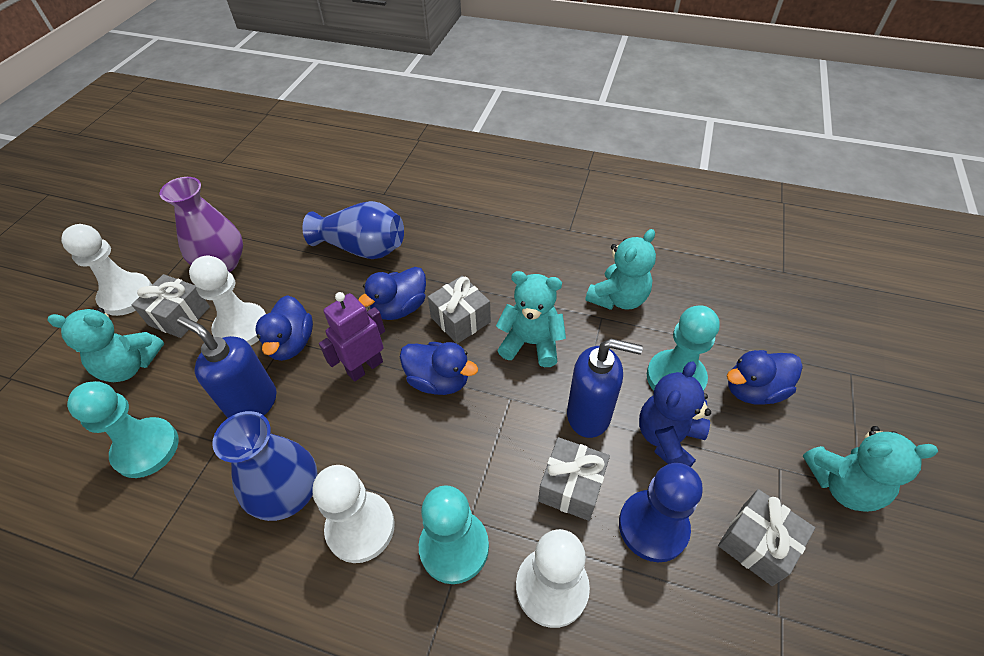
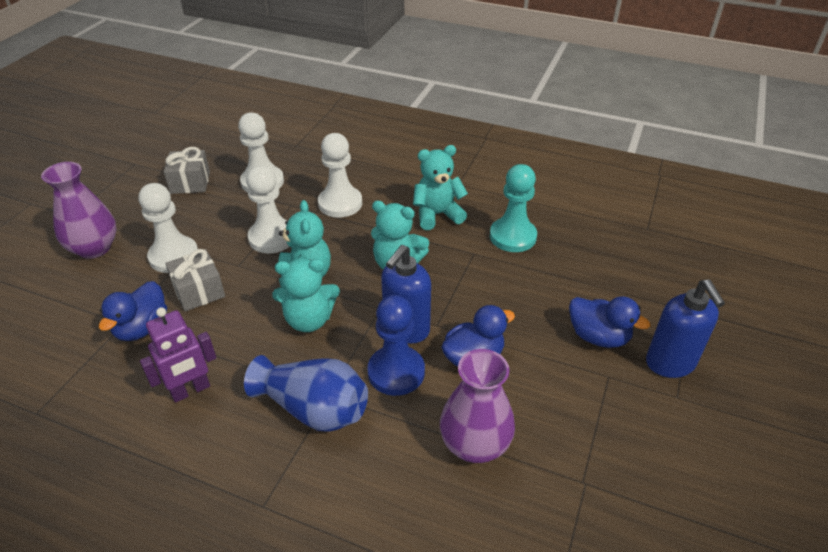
blue duck: [255,295,313,361] [359,267,426,320] [400,342,478,395] [727,350,803,405] = 4 -> [99,281,167,341] [441,305,515,367] [569,296,650,348] = 3
blue teddy bear: [639,361,711,467] = 1 -> none = 0
blue vase: [212,411,318,521] [302,201,404,259] = 2 -> [244,355,368,432] = 1
grey gift: [132,274,210,338] [428,276,491,344] [538,437,610,521] [718,489,815,586] = 4 -> [164,147,210,194] [165,249,225,311] = 2
purple vase: [160,177,243,272] = 1 -> [41,162,117,259] [440,349,515,463] = 2
turquoise pawn: [67,381,179,478] [419,485,489,584] [647,305,720,391] = 3 -> [490,164,537,252] = 1

